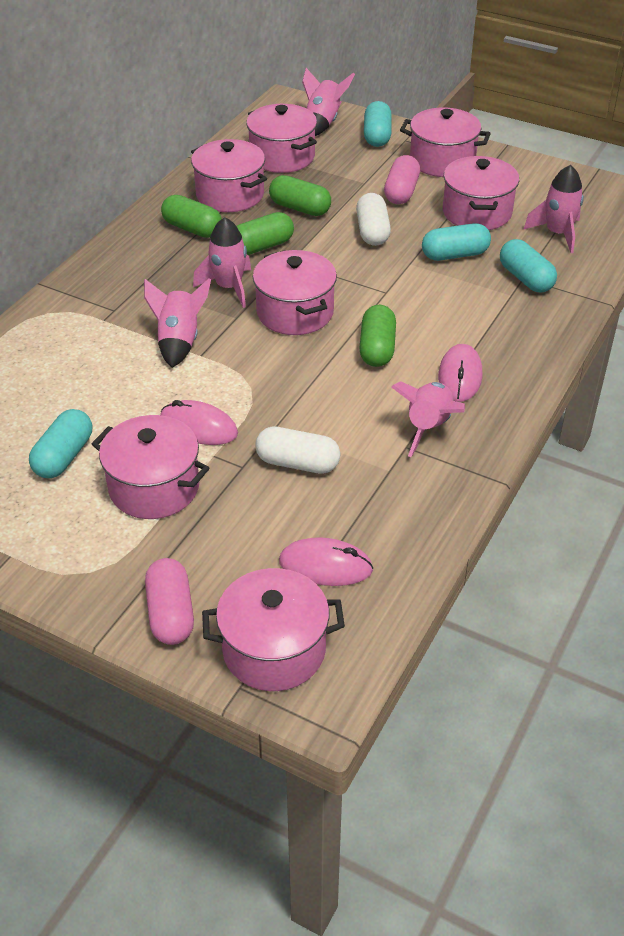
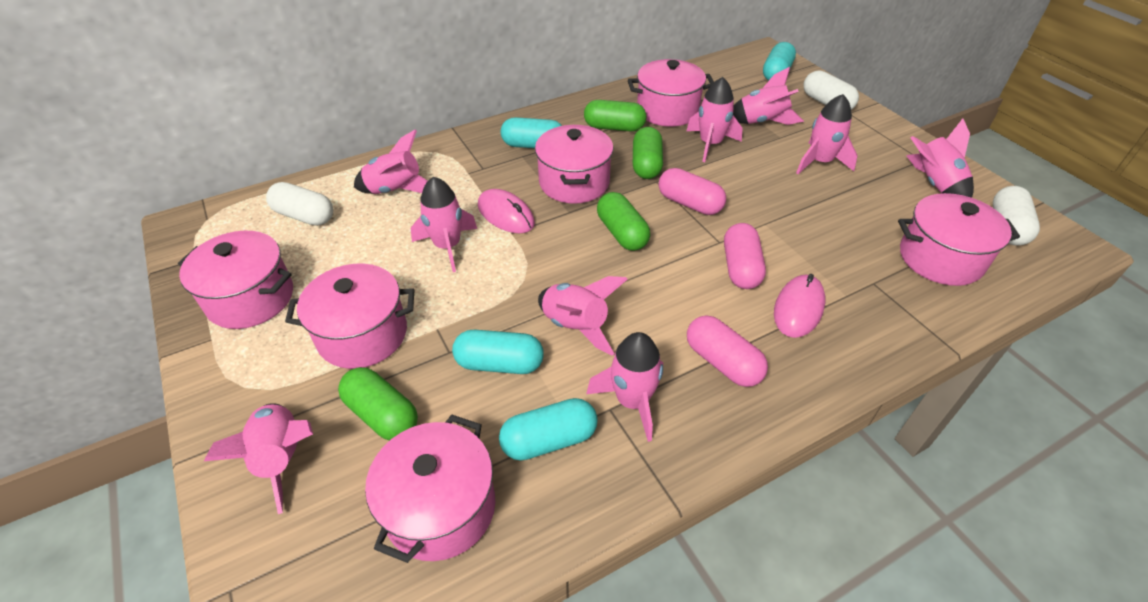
pink capsule: [145,558,194,645] [384,155,420,204] = 2 -> [659,168,726,215] [687,315,768,387] [724,223,766,289] = 3
pink mouse: [160,400,238,445] [279,537,373,586] [438,344,483,402] = 3 -> [478,189,535,233] [774,274,825,338] = 2
pink pot: [92,415,209,519] [191,139,267,212] [202,568,345,691] [246,104,317,173] [253,250,337,335] [400,108,491,177] [443,156,519,230] = 7 -> [178,231,293,329] [285,264,414,369] [365,415,495,563] [535,125,613,204] [628,59,714,127] [898,193,1020,286] = 6
pink rocket: [144,278,211,368] [193,217,251,308] [302,68,355,136] [391,381,465,457] [523,165,584,253] = 5 -> [204,403,313,514] [354,130,427,194] [411,177,477,272] [538,276,628,356] [586,332,663,442] [686,77,743,162] [733,67,804,125] [796,94,858,174] [906,119,974,198] = 9
white capsule: [255,426,340,474] [356,193,391,246] = 2 -> [266,182,333,226] [803,70,859,110] [993,186,1040,246] = 3

